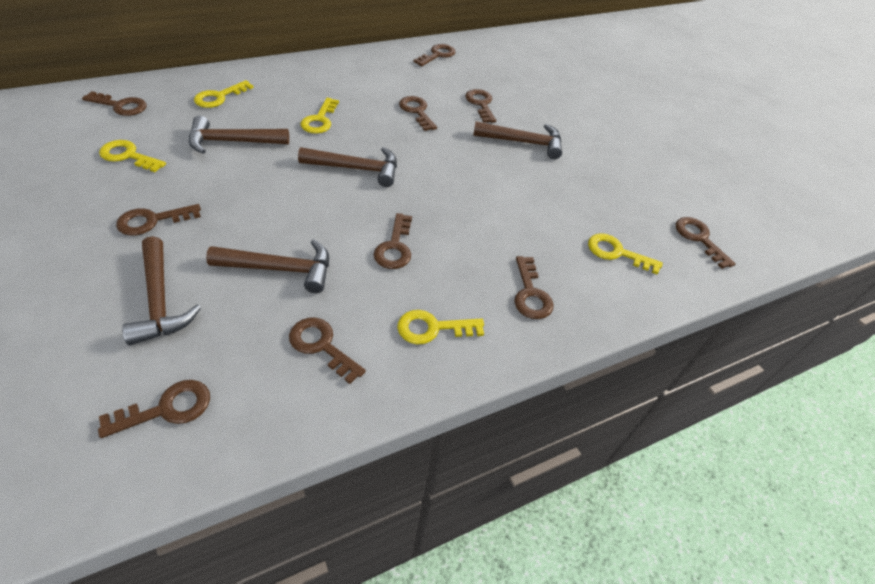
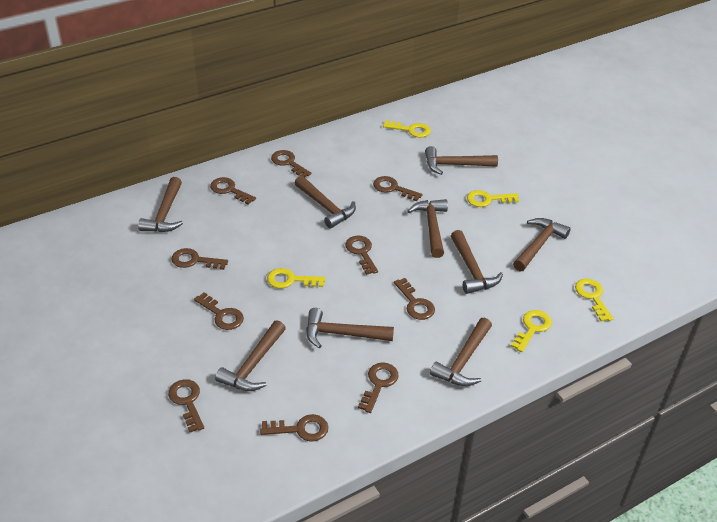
brown hammer: [122,236,201,345] [189,116,289,154] [206,239,329,293] [298,147,397,187] [473,121,562,159] = 5 -> [138,177,183,232] [215,320,286,391] [295,176,356,228] [306,308,394,348] [407,199,448,258] [425,146,498,175] [430,318,492,386] [451,230,503,294] [513,218,571,271] = 9

